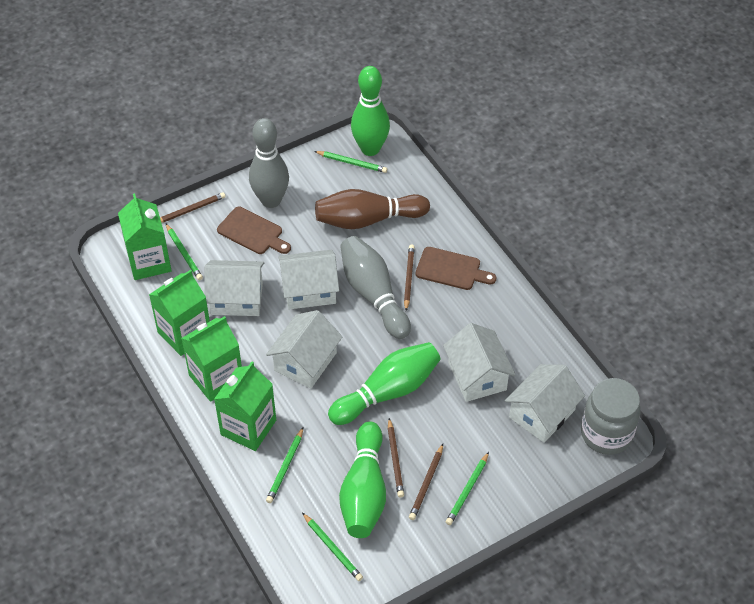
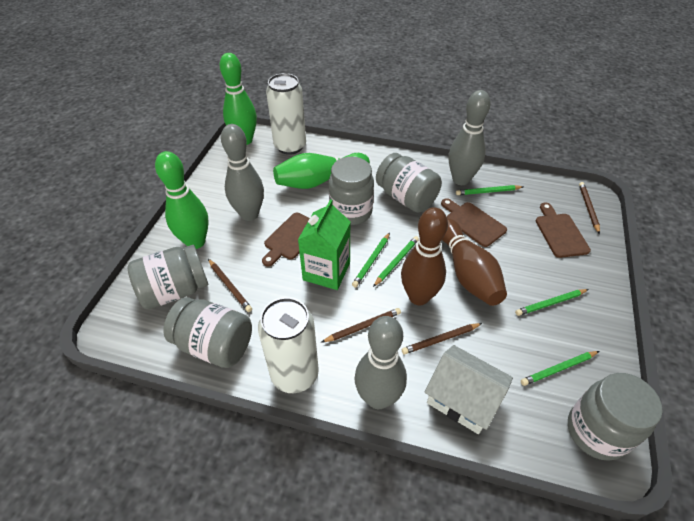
brown bowling pin: [315,189,430,229] = 1 -> [401,207,448,305] [442,218,507,306] = 2
brown cutting board: [217,207,291,254] [415,247,496,290] = 2 -> [262,213,310,266] [441,198,507,247] [536,203,591,258] = 3
green carton: [118,193,172,280] [149,270,210,356] [181,316,242,402] [214,361,276,451] = 4 -> [298,199,351,290] = 1
grey bowling pin: [249,118,289,208] [340,236,411,339] = 2 -> [221,124,264,221] [354,316,407,409] [449,90,491,185] = 3
grey jar: [581,378,641,455] = 1 -> [128,245,208,309] [163,297,252,368] [329,157,374,225] [376,153,442,213] [568,373,663,461] = 5
white can: none = 0 -> [258,297,319,393] [266,73,306,155] = 2
white house: [204,260,264,316] [266,310,343,389] [278,250,339,309] [443,323,516,402] [505,364,585,443] = 5 -> [425,345,513,434] = 1

